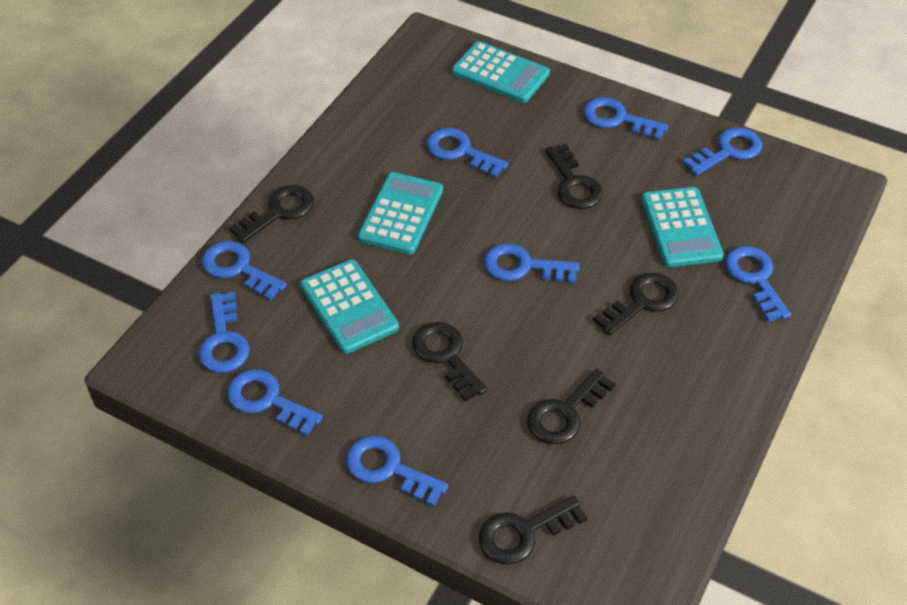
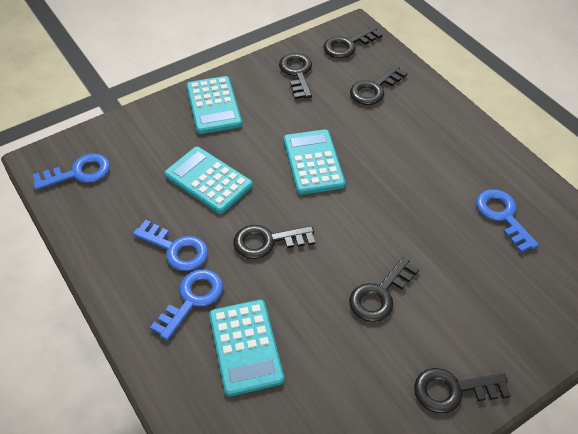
blue key: [198,292,250,373] [202,241,287,301] [227,369,323,436] [346,436,448,507] [427,128,508,178] [484,243,580,283] [583,97,668,141] [683,128,762,176] [725,246,791,322] = 9 -> [33,153,110,190] [133,220,208,271] [150,269,223,340] [476,189,539,253] = 4

